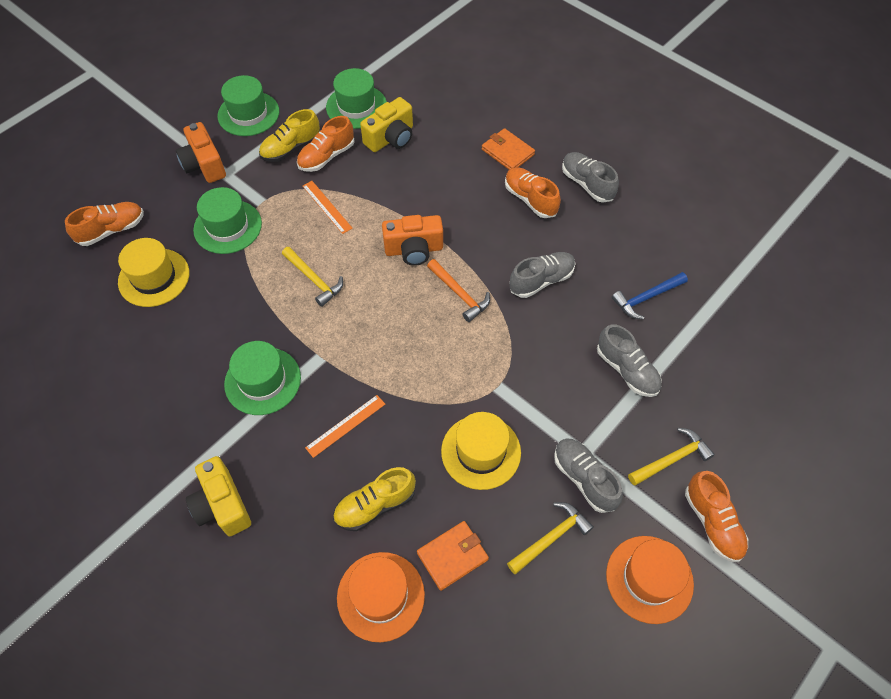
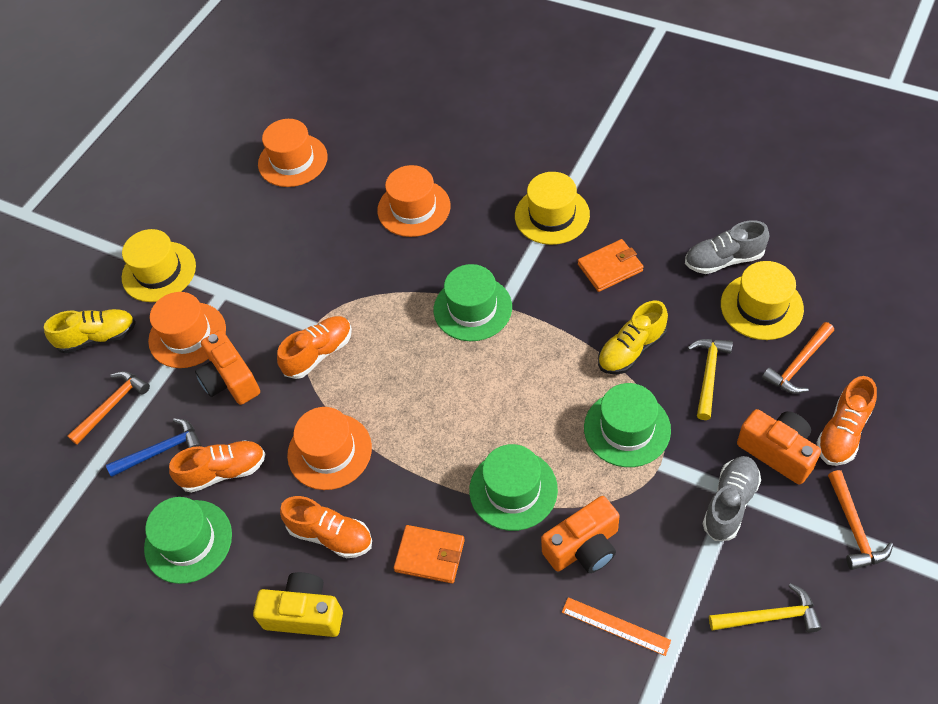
grey shoe: [509,252,576,298] [554,438,623,513] [562,152,619,203] [597,324,662,397] = 4 -> [685,220,769,274] [703,456,761,541] = 2
orange camera: [176,122,226,183] [382,215,443,266] = 2 -> [195,330,260,405] [541,496,620,573] [737,409,821,485] = 3
orange hammer: [427,259,490,322] = 1 -> [67,371,150,445] [762,322,834,394] [828,470,893,570] = 3
orange hat: [337,552,425,642] [606,536,694,624] = 2 -> [148,292,226,368] [258,119,328,187] [287,407,372,490] [377,165,451,237] = 4
orange ruler: [303,181,353,234] [305,395,385,458] = 2 -> [562,597,671,656] = 1
yellow camera: [186,456,251,536] [360,97,413,152] = 2 -> [253,572,343,637] = 1
yellow hammer: [282,247,343,307] [507,502,594,574] [628,428,715,486] = 3 -> [687,339,733,420] [709,583,822,632] = 2
yellow hat: [118,238,189,307] [441,412,521,490] = 2 -> [122,229,196,302] [515,172,590,245] [721,261,804,340] = 3

